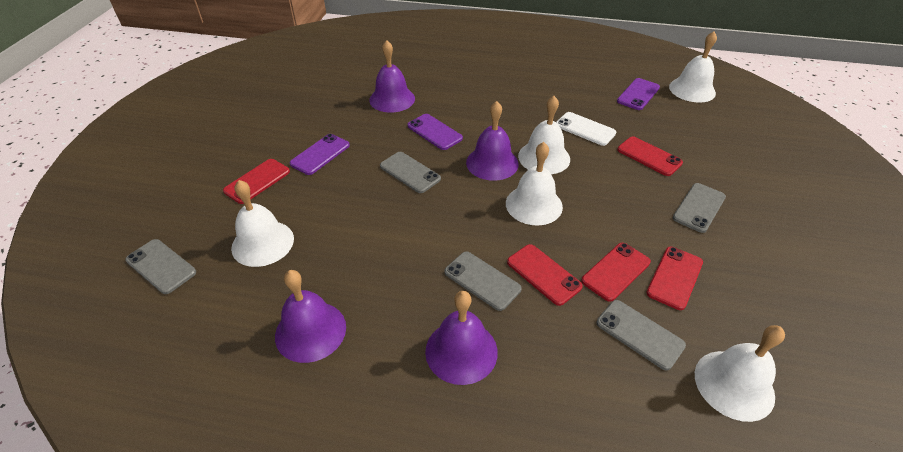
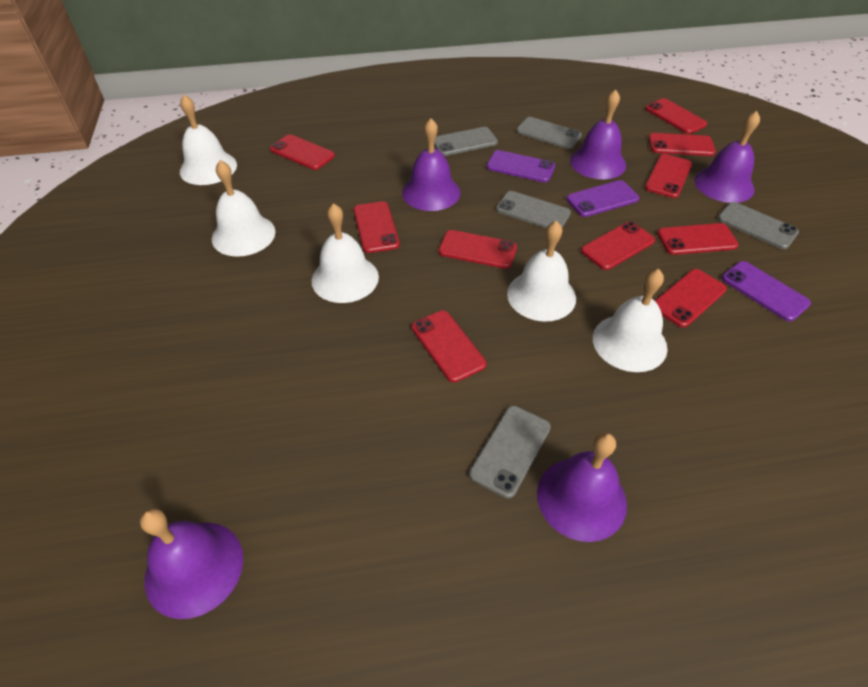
purple bell: [275,270,346,363] [369,40,415,113] [425,291,498,385] [466,101,519,181] = 4 -> [140,508,243,619] [402,119,460,211] [537,433,627,542] [570,89,626,179] [694,111,760,203] = 5
red phone: [223,159,290,204] [507,244,583,306] [581,243,651,302] [617,136,683,176] [646,247,703,310] = 5 -> [270,134,335,170] [354,201,400,253] [412,310,486,382] [439,230,517,269] [581,222,655,270] [645,98,707,134] [645,154,692,198] [648,133,716,156] [655,269,727,328] [657,223,739,255] = 10
white phone: [556,112,616,146] = 1 -> none = 0

